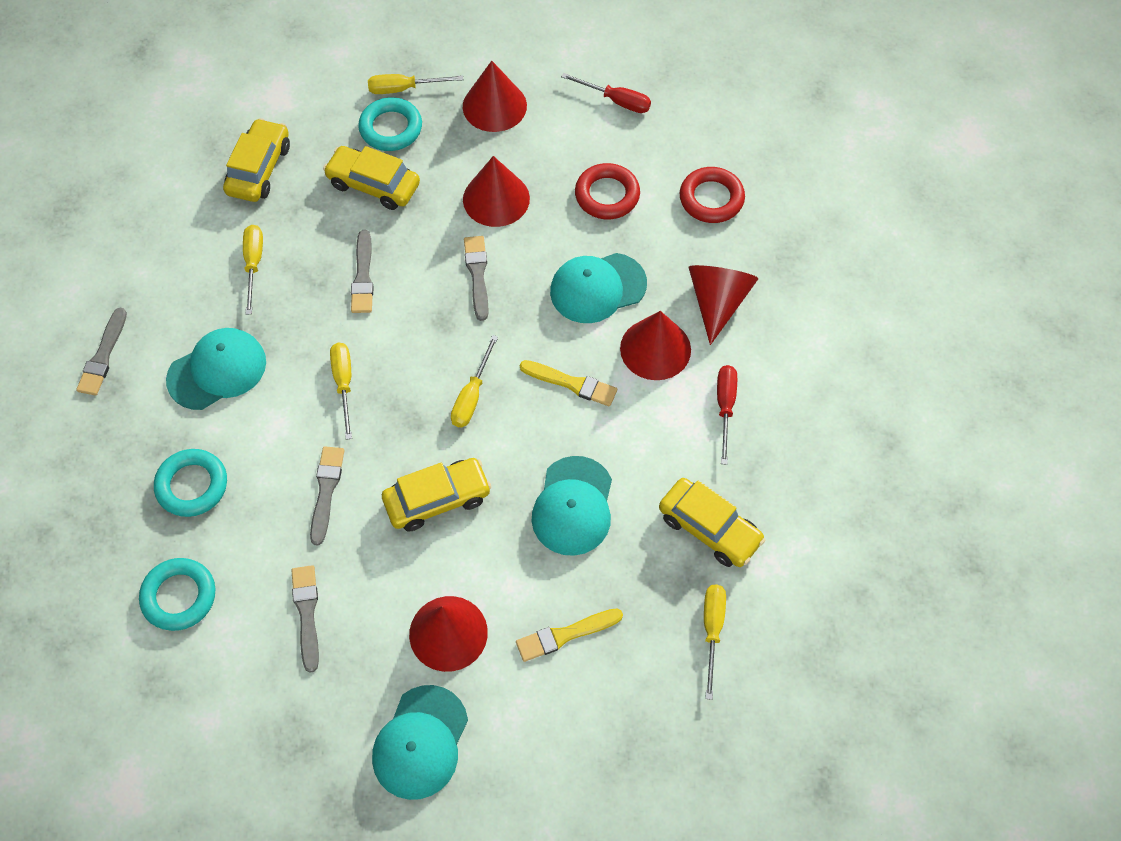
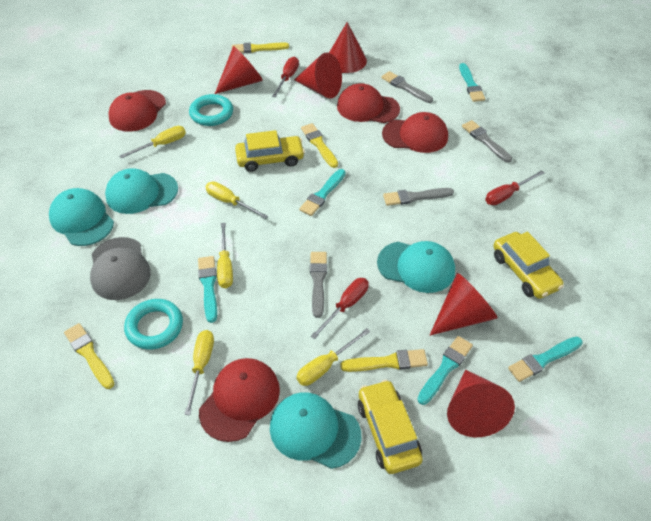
grey brush: [76,308,127,396] [291,565,319,673] [310,446,344,546] [351,230,374,313] [464,236,488,321] = 5 -> [310,252,327,318] [381,71,433,103] [383,188,454,206] [462,120,512,163] = 4
grey cap: none = 0 -> [90,237,151,300] = 1
red cap: none = 0 -> [109,90,166,132] [199,358,280,442] [337,83,400,123] [382,112,448,153] = 4
red ring: [575,163,640,219] [680,167,745,223] = 2 -> none = 0
red screwdriver: [561,73,651,113] [717,365,737,465] = 2 -> [272,57,299,97] [311,278,369,339] [485,170,544,205] = 3
turquoise brush: none = 0 -> [198,256,217,323] [299,169,346,216] [417,336,473,405] [459,63,485,102] [508,337,583,382] = 5
turquoise ring: [139,558,215,631] [154,449,227,517] [358,97,422,151] = 3 -> [124,299,183,350] [189,94,233,126] = 2
yellow brush: [516,608,623,662] [520,360,617,406] = 2 -> [64,323,115,389] [232,43,289,53] [301,123,338,168] [340,349,428,372] = 4
yellow car: [223,118,290,202] [323,146,420,210] [382,458,491,532] [659,478,765,567] = 4 -> [235,130,305,172] [358,380,423,474] [493,232,564,299] = 3

